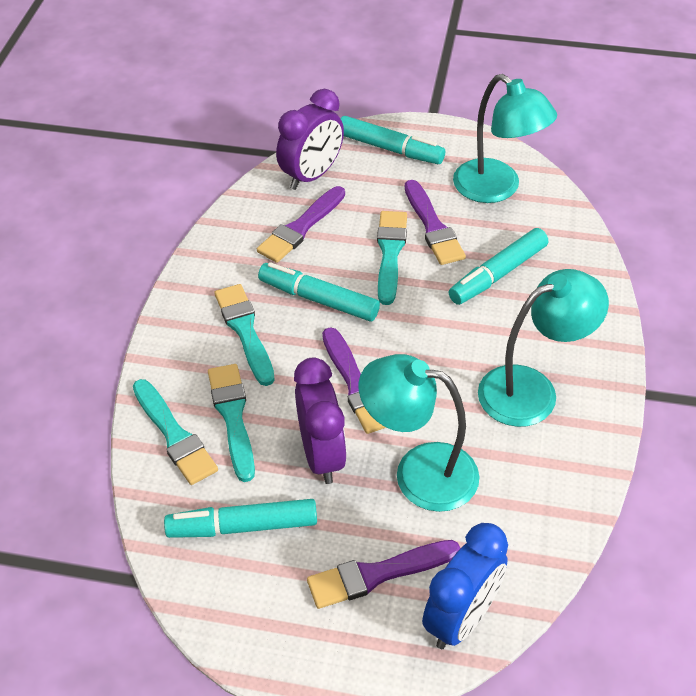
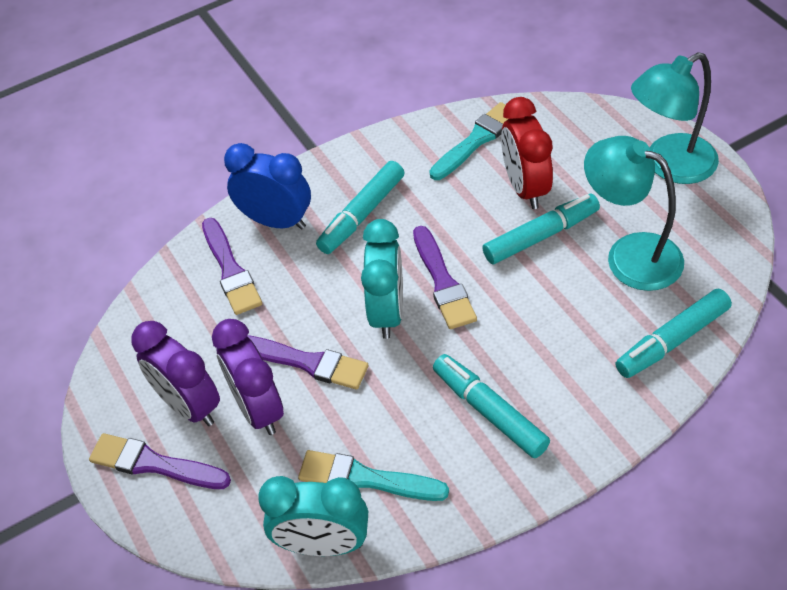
red clock: none = 0 -> [501,97,553,209] = 1
turquoise brush: [133,379,218,485] [208,364,255,482] [215,284,275,386] [377,211,407,305] = 4 -> [298,450,449,501] [430,102,509,180] = 2
turquoise clock: none = 0 -> [258,476,368,556] [361,219,403,339] = 2
turquoise lamp: [358,354,480,512] [453,74,557,203] [478,269,609,427] = 3 -> [584,136,684,291] [631,52,719,184] = 2

